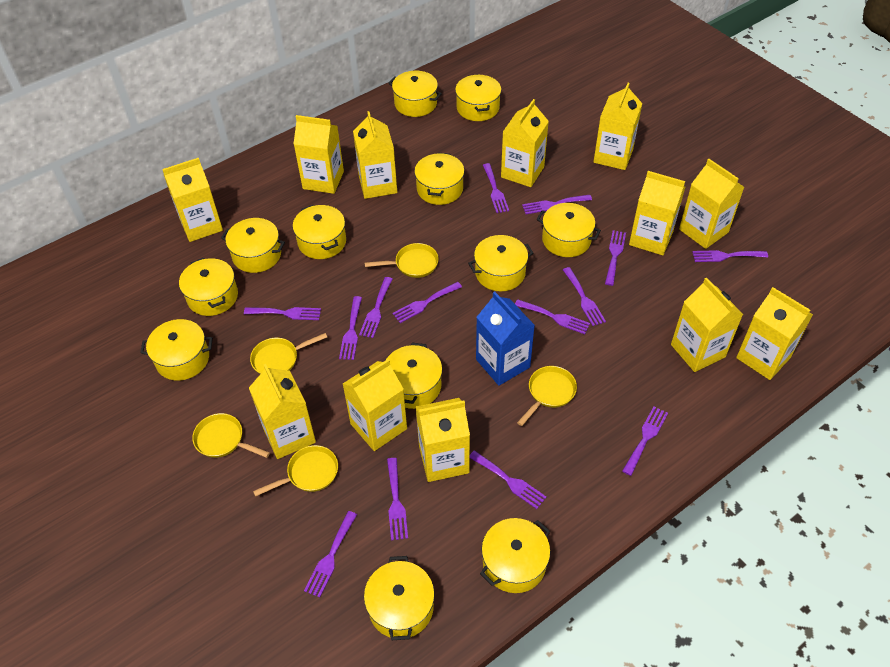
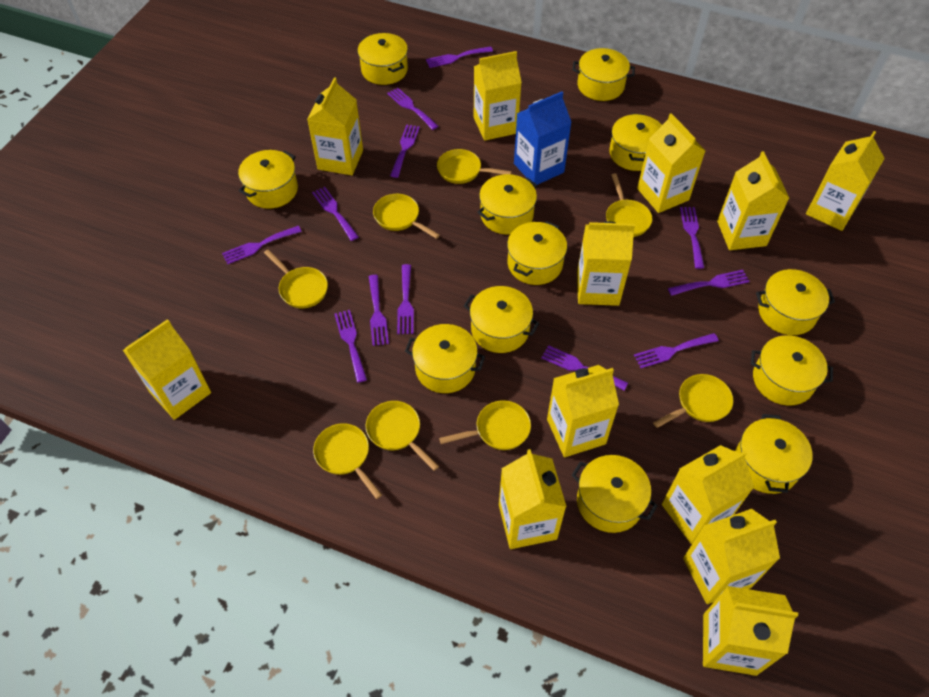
purple fork: [244,307,321,320] [304,511,357,598] [339,296,362,360] [359,277,393,338] [387,458,408,540] [393,282,462,323] [470,450,547,509] [483,163,509,213] [515,299,590,334] [522,195,592,214] [563,267,606,326] [605,230,626,286] [622,407,668,476] [692,250,768,262] = 14 -> [222,226,302,264] [312,187,359,241] [334,310,367,383] [369,275,389,346] [387,88,438,130] [390,125,420,178] [397,264,414,334] [426,46,493,68] [541,345,628,391] [634,333,719,368] [668,270,750,296] [680,207,704,269] = 12
yellow pan: [192,413,270,458] [250,333,327,374] [253,445,338,497] [365,243,439,278] [517,366,577,426] = 5 -> [264,249,328,308] [313,423,382,499] [366,401,439,471] [373,194,440,239] [437,149,512,184] [439,400,531,450] [606,173,652,237] [653,374,733,428] = 8

